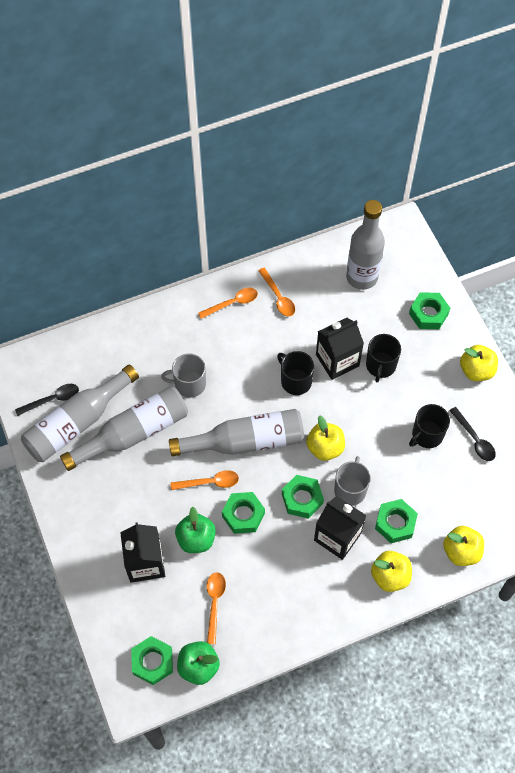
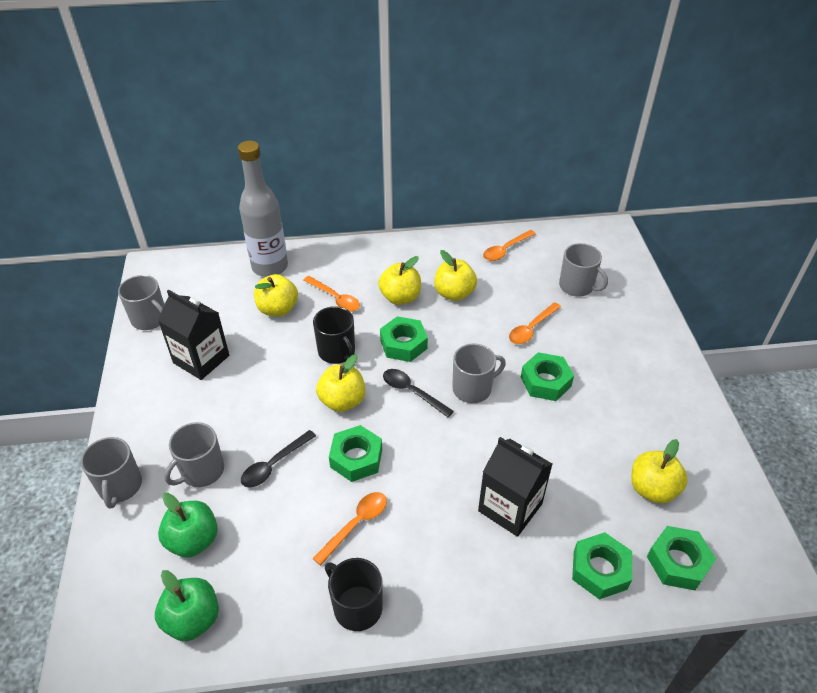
black carton: [120,522,165,583] [314,496,367,560] [316,318,364,380] = 3 -> [158,290,229,380] [478,437,552,537] = 2
black mug: [277,351,314,395] [366,334,401,382] [409,404,450,448] = 3 -> [313,306,355,364] [325,558,383,631] = 2
grey bottle: [21,365,139,462] [60,386,188,471] [169,409,304,456] [346,200,385,290] = 4 -> [238,141,288,277] = 1
grey mug: [161,353,206,398] [334,456,371,506] = 2 -> [81,437,142,509] [118,275,164,330] [164,422,224,487] [452,344,506,403] [559,243,608,297] = 5
yellow apple: [306,415,345,461] [371,551,412,592] [443,526,484,566] [460,345,498,381] = 4 -> [254,274,298,317] [316,354,365,412] [378,256,421,305] [434,250,477,301] [631,439,688,504] = 5

